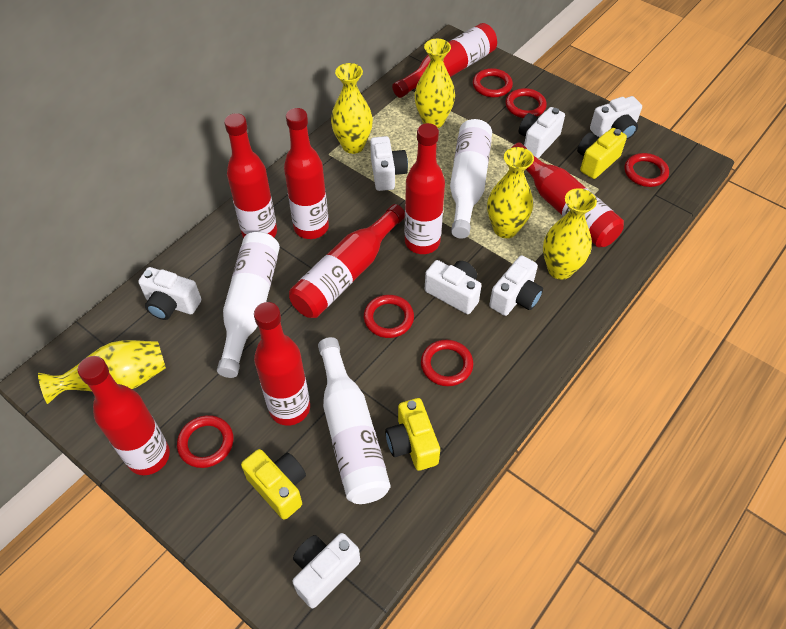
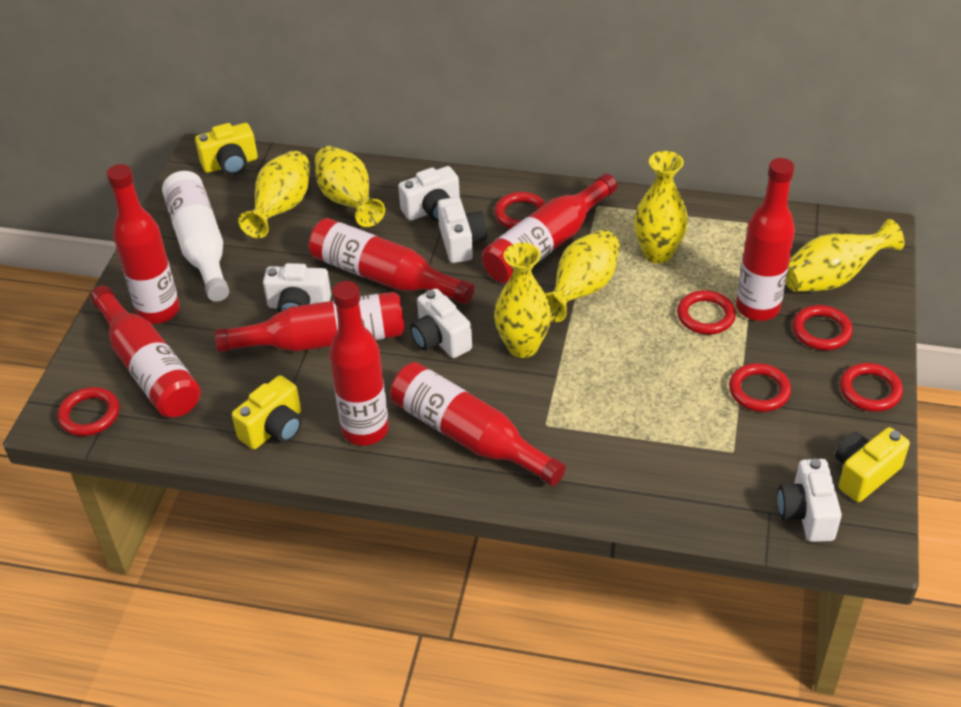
white bottle: [217,232,280,378] [318,337,390,504] [450,119,492,239] = 3 -> [162,171,229,302] = 1
white camera: [138,267,201,320] [292,533,360,608] [370,136,408,191] [425,260,482,314] [489,255,543,316] [519,107,565,158] [590,96,642,140] = 7 -> [263,263,331,312] [398,166,460,221] [410,288,472,358] [437,197,487,263] [777,458,842,542] = 5
yellow vase: [38,340,166,404] [331,63,373,154] [415,39,455,128] [487,147,534,238] [543,188,597,280] = 5 -> [238,151,310,238] [315,146,385,227] [494,243,551,358] [545,230,620,322] [634,151,688,264] [786,219,904,292] = 6

